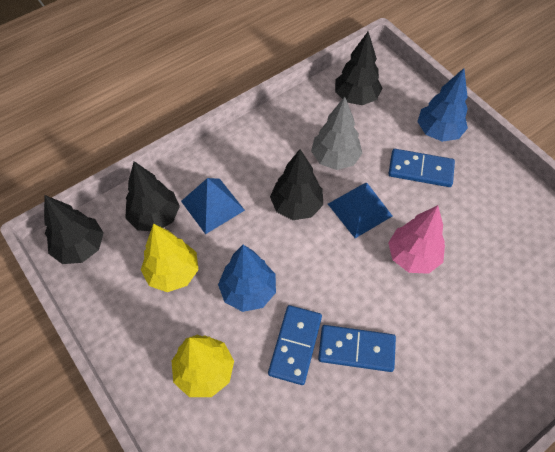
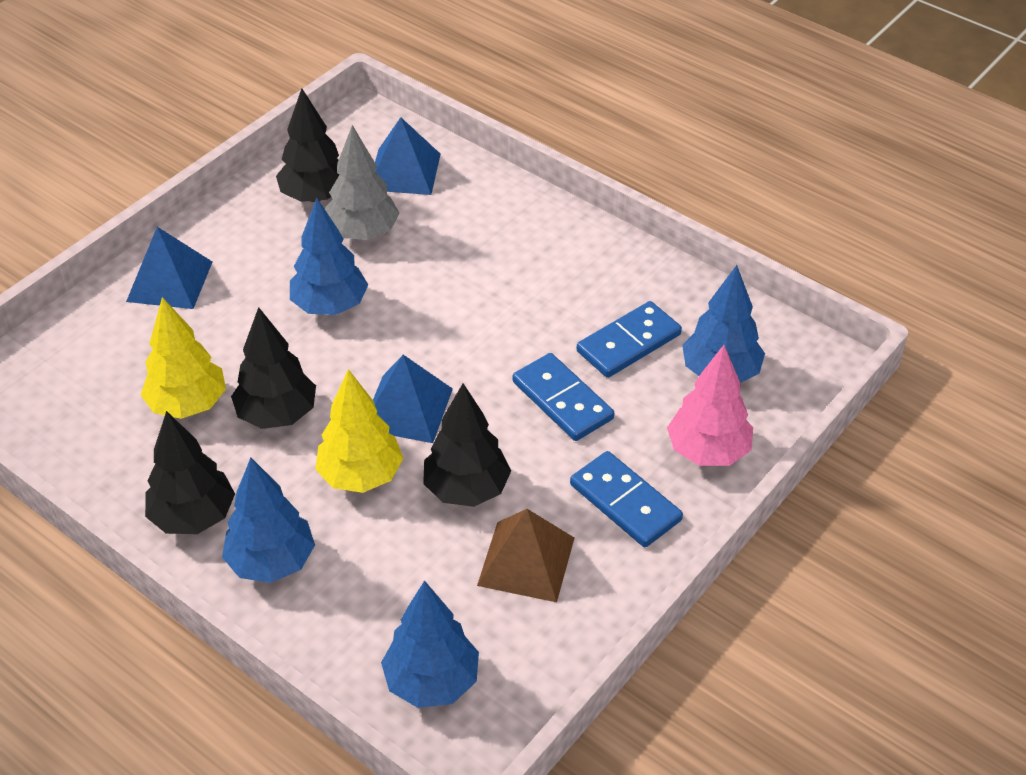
blue pyramid: [181,178,245,234] [328,183,392,238] = 2 -> [126,227,212,309] [373,355,453,443] [375,117,441,195] = 3
blue tree: [218,245,276,312] [418,68,468,142] = 2 -> [222,458,315,583] [290,198,368,315] [381,580,479,708] [682,265,765,383] = 4
brown pyramid: none = 0 -> [477,509,574,602] = 1

